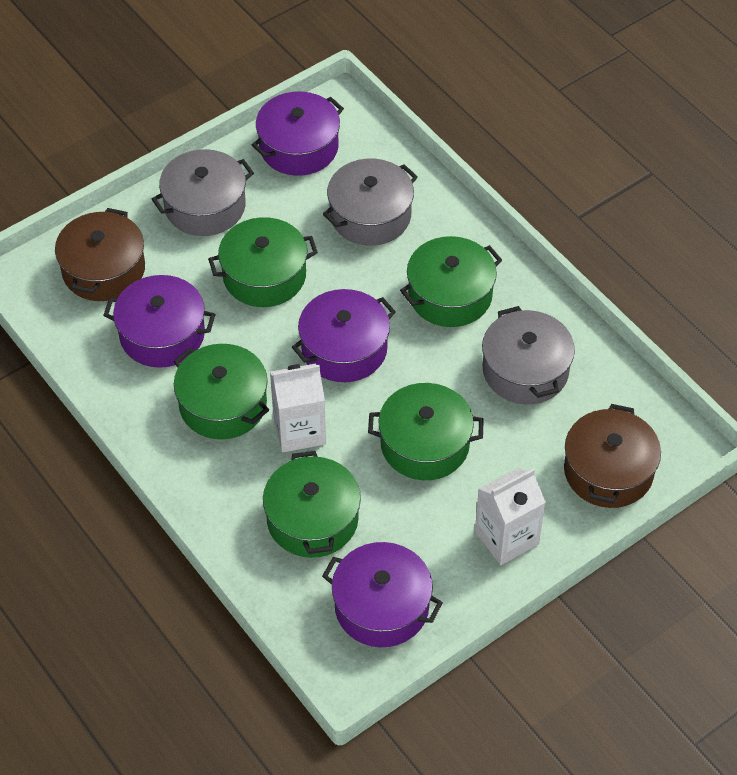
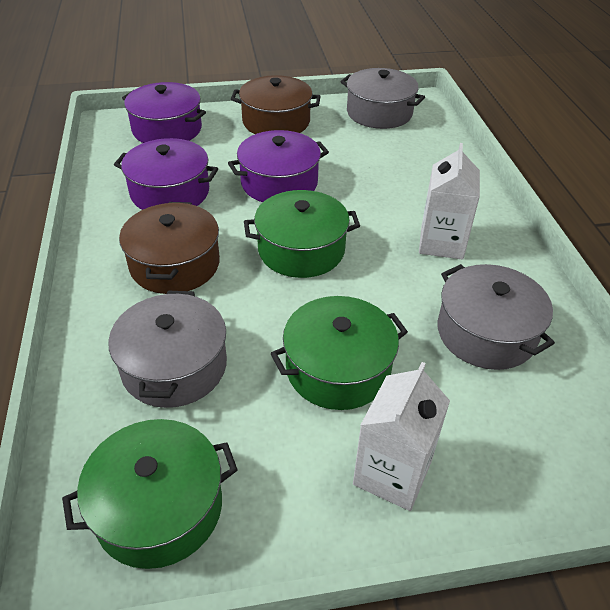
green pot: [174,344,269,439] [208,217,318,307] [263,451,361,558] [368,383,484,480] [400,236,502,327] = 5 -> [62,419,238,569] [244,190,360,278] [271,296,408,410] = 3
purple pot: [103,275,216,368] [252,92,344,176] [292,289,396,382] [322,542,443,647] = 4 -> [114,138,218,210] [122,82,206,143] [228,130,329,202] = 3

